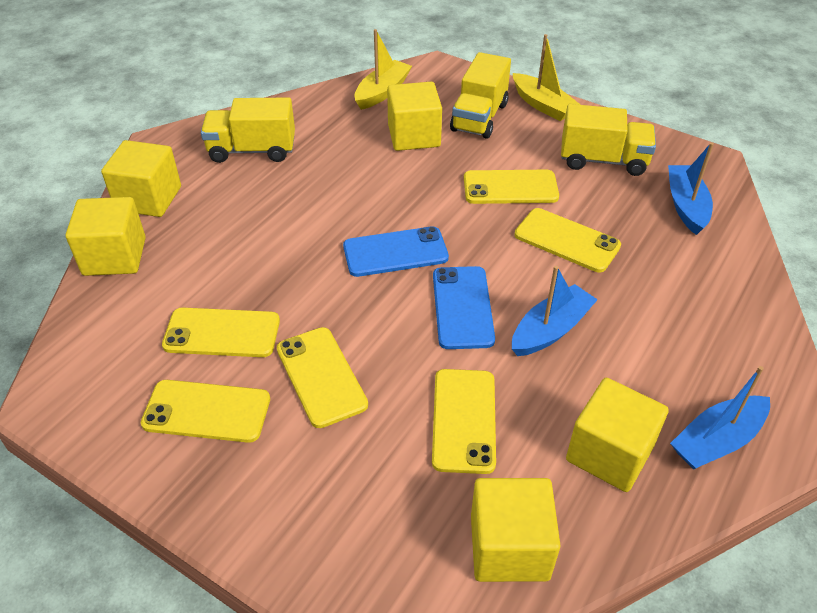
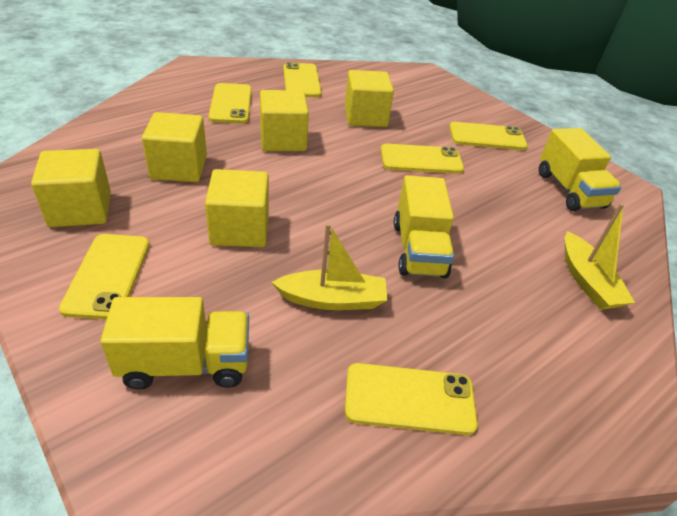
blue boat: [512,266,598,356] [668,142,714,235] [670,366,770,469] = 3 -> none = 0
blue phone: [343,226,449,277] [433,266,495,349] = 2 -> none = 0

